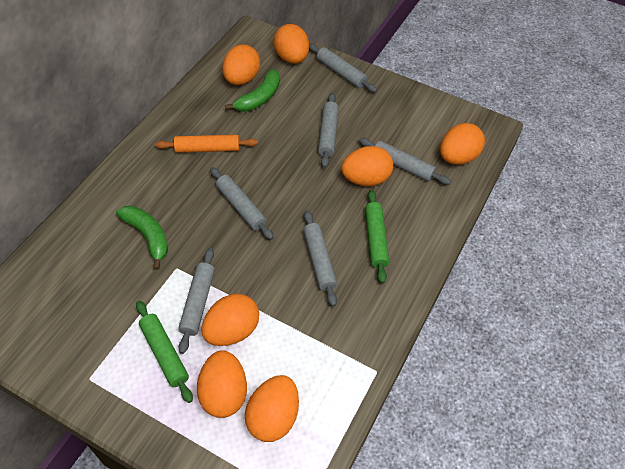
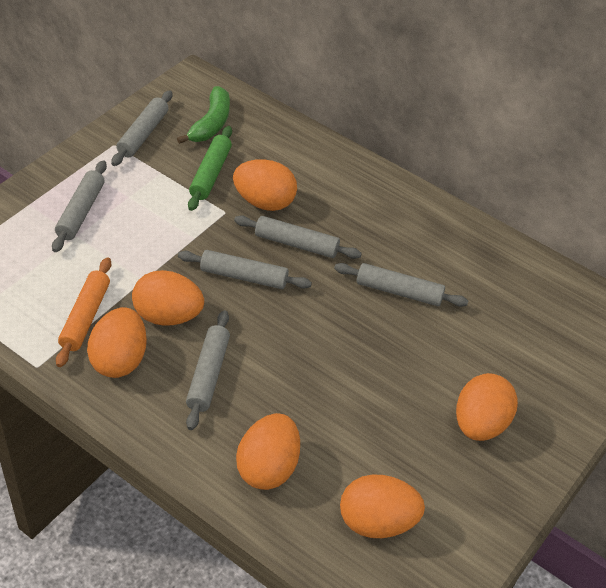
green banana: [116,206,168,270] [225,69,280,111] = 2 -> [177,86,230,144] = 1
green rolling pin: [136,301,193,403] [365,190,389,284] = 2 -> [188,126,232,211] = 1
orange egg: [197,350,247,418] [201,294,259,346] [222,44,260,85] [245,375,299,442] [274,24,309,64] [341,146,393,186] [440,123,485,165] = 7 -> [87,307,147,378] [132,270,204,326] [233,159,297,211] [236,413,300,490] [340,475,425,538] [456,373,518,441] = 6

